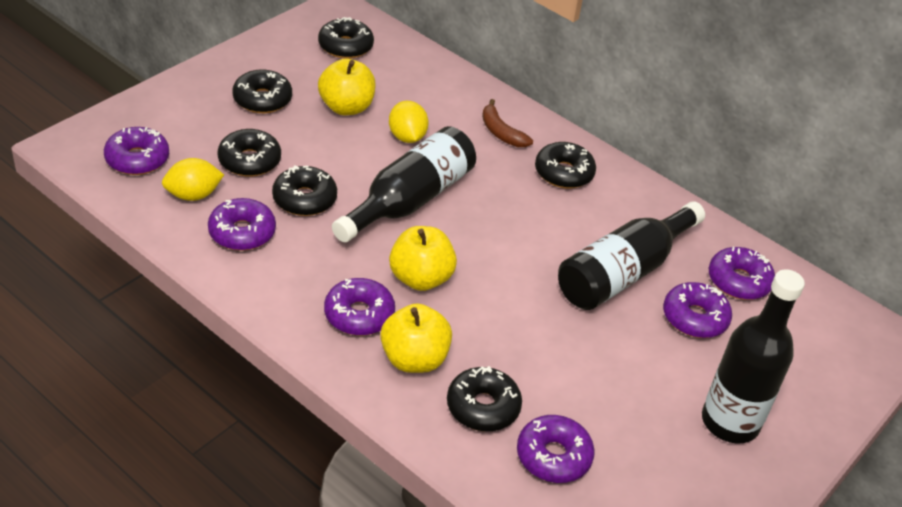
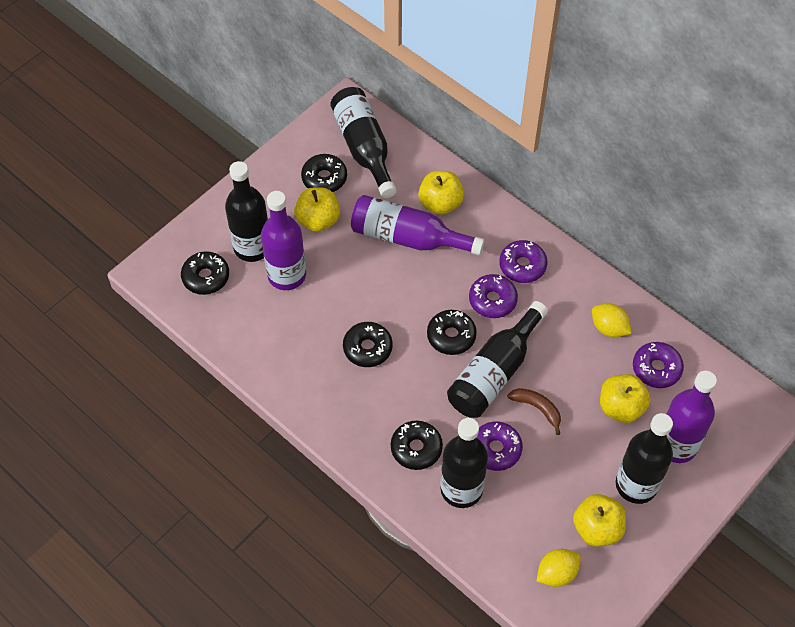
black bottle: [332,126,476,242] [558,201,705,310] [702,269,805,443] = 3 -> [225,161,268,262] [330,87,397,198] [440,418,488,508] [447,301,548,418] [616,413,673,504] = 5
black donut: [218,129,281,177] [232,69,292,113] [272,165,337,216] [318,17,374,59] [447,366,522,431] [535,142,596,189] = 6 -> [181,251,229,295] [301,154,347,192] [343,322,393,367] [391,421,443,470] [427,310,477,355] = 5
purple bottle: none = 0 -> [261,191,306,290] [351,195,485,255] [667,371,717,463] = 3
purple donut: [104,127,169,175] [208,198,276,251] [324,278,395,336] [517,415,595,483] [663,282,732,338] [709,247,775,300] = 6 -> [469,274,518,318] [477,422,523,471] [499,240,548,283] [633,342,684,388] = 4
yellow apple: [318,59,376,115] [380,303,452,373] [389,226,457,291] = 3 -> [294,187,340,232] [418,171,464,215] [573,494,626,547] [600,374,651,423] = 4

